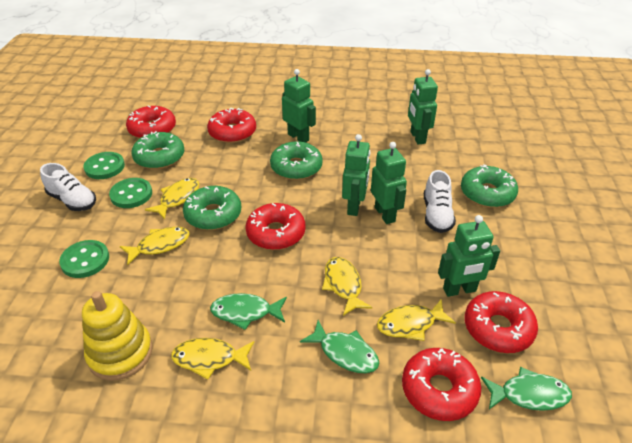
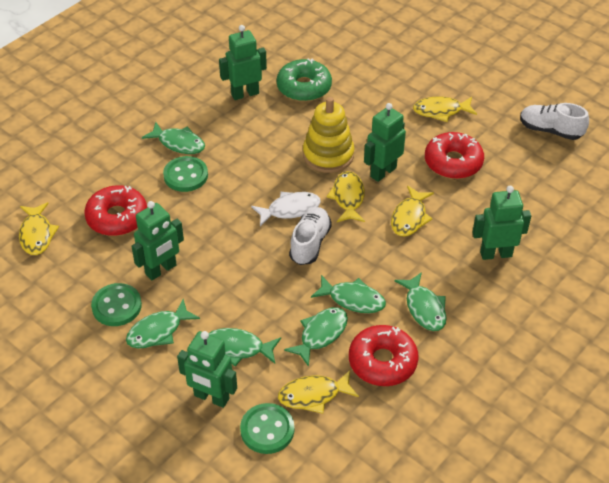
green donut: [132,131,184,169] [183,186,241,230] [270,141,323,180] [461,164,518,208] = 4 -> [277,58,332,102] = 1
green fish: [210,293,287,330] [300,320,379,373] [481,367,572,411] = 3 -> [126,299,200,349] [142,122,205,154] [209,328,281,366] [284,307,348,367] [311,275,386,313] [394,272,447,331] = 6
red donut: [126,105,176,138] [207,108,256,143] [246,203,306,250] [402,348,481,421] [464,291,538,353] = 5 -> [84,185,147,236] [349,325,419,386] [425,132,484,179] = 3
white fish: none = 0 -> [251,192,321,226] = 1

